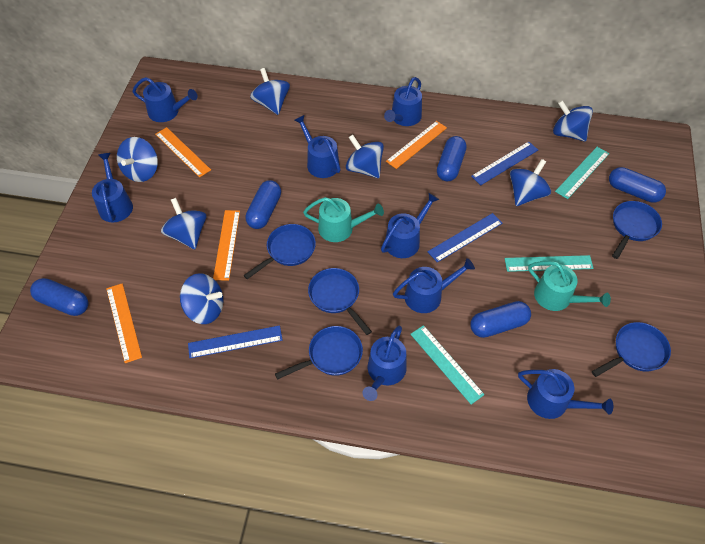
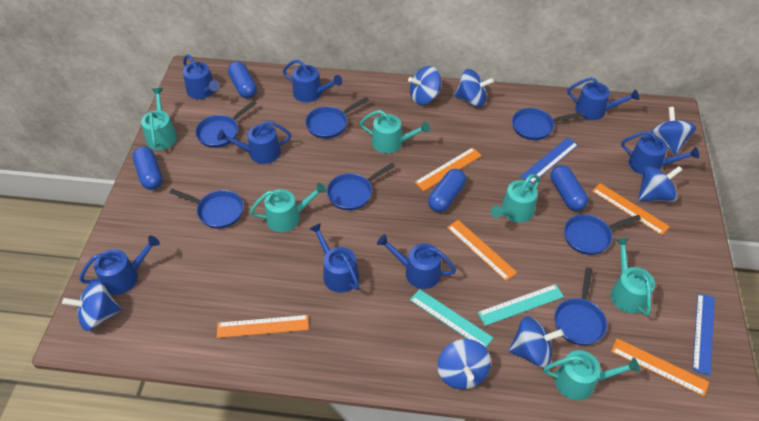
blue capsule: [30,278,88,316] [245,180,281,229] [437,136,467,181] [470,301,531,338] [609,167,666,203] = 5 -> [133,146,163,190] [228,61,257,98] [428,169,466,212] [550,165,588,211] = 4
blue pan: [243,224,316,279] [275,326,363,379] [308,268,372,335] [592,322,671,377] [612,201,662,259] = 5 -> [169,189,244,229] [195,100,257,148] [305,97,369,139] [327,163,395,211] [512,108,583,140] [554,268,607,346] [564,214,641,255] = 7
blue ruler: [188,325,283,358] [427,213,502,262] [471,141,538,185] = 3 -> [520,137,579,184] [692,293,715,375] = 2
orange ruler: [106,283,142,363] [155,127,211,178] [213,210,240,281] [386,121,447,169] = 4 -> [217,315,309,338] [415,147,482,191] [447,220,517,281] [592,183,670,235] [611,338,709,396] = 5
turquoise ruler: [410,325,485,405] [505,255,594,272] [555,147,609,199] = 3 -> [410,289,493,348] [478,284,564,326] = 2
turquoise watering can: [303,197,384,242] [528,261,611,311] = 2 -> [141,88,177,150] [250,182,326,232] [360,110,430,154] [491,174,540,223] [543,350,640,400] [611,238,655,316] = 6

